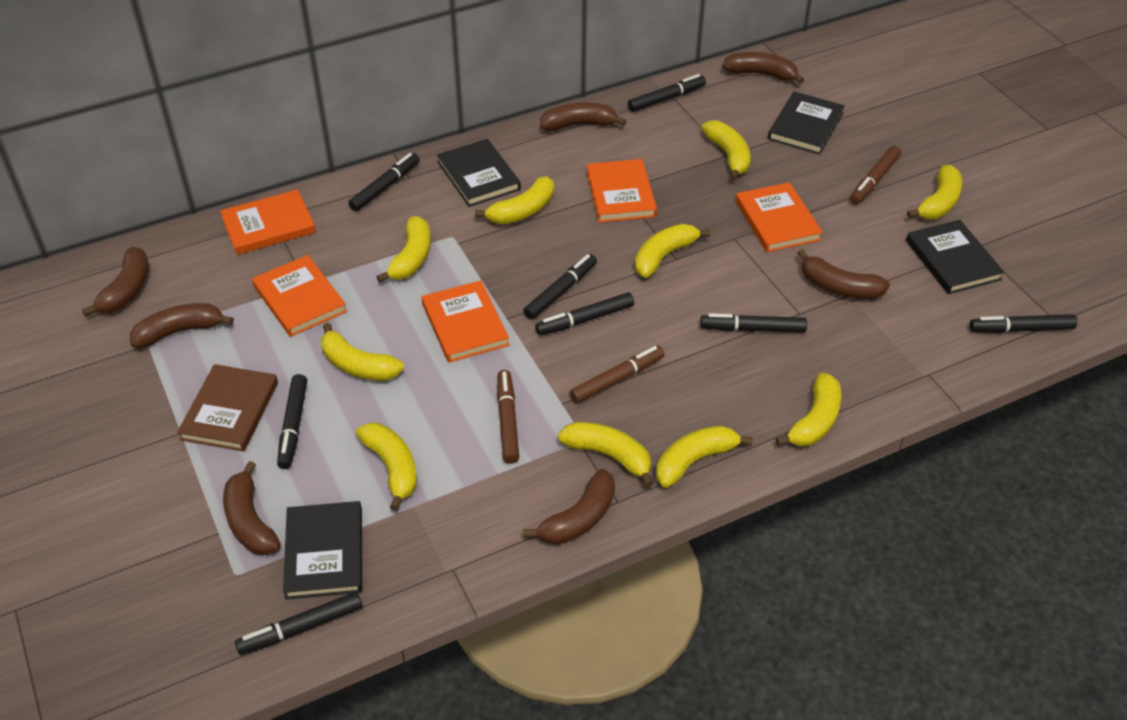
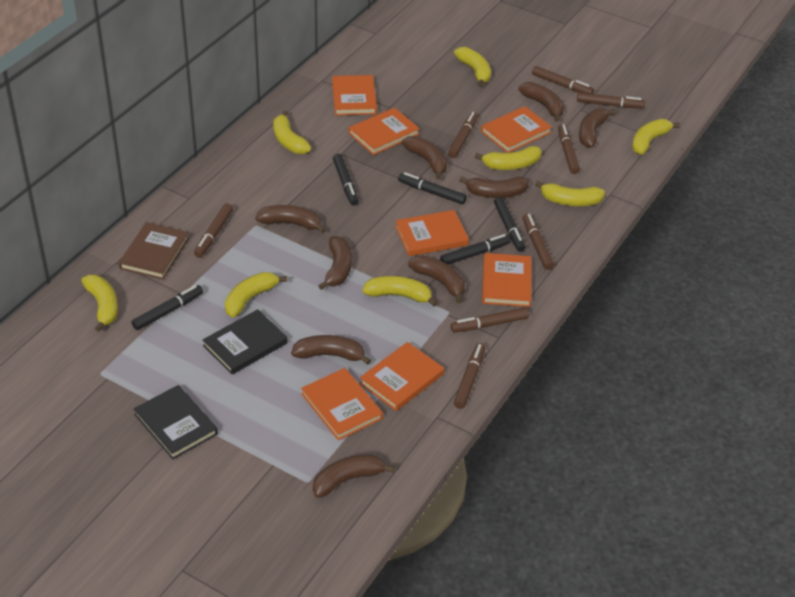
black book: [283,501,362,600] [437,139,521,207] [768,92,845,155] [906,220,1004,294] = 4 -> [134,385,218,460] [203,309,288,375] = 2
black marker: [235,592,363,655] [277,374,307,469] [348,153,420,211] [523,254,597,319] [535,292,634,336] [628,74,706,112] [700,313,807,333] [969,314,1077,333] = 8 -> [131,285,203,330] [333,154,359,206] [398,172,467,204] [440,234,511,265] [494,197,526,252] = 5
brown banana: [82,247,149,317] [130,303,234,348] [223,461,281,555] [523,469,615,544] [540,102,626,131] [722,52,804,84] [797,249,890,299] = 7 -> [255,205,326,234] [291,335,371,365] [313,454,395,498] [318,236,352,290] [402,136,447,180] [408,255,465,303] [459,176,529,198] [518,82,564,122] [579,108,616,148] = 9
brown marker: [497,370,519,464] [570,346,665,404] [850,146,901,204] = 3 -> [194,203,233,258] [448,112,478,158] [451,307,529,333] [454,343,485,409] [523,213,554,270] [532,66,594,94] [558,124,580,174] [577,92,645,109] = 8
orange book: [220,189,316,255] [252,255,347,337] [422,280,510,363] [587,159,657,223] [736,182,823,252] = 5 -> [301,368,383,440] [332,75,377,115] [349,108,420,155] [360,342,444,411] [395,210,469,256] [481,106,552,153] [482,253,531,307] = 7
yellow banana: [321,323,404,381] [356,423,417,511] [377,216,431,283] [475,176,554,224] [558,422,653,487] [635,224,710,278] [656,425,753,488] [702,120,750,181] [775,373,841,447] [907,165,962,219] = 10 -> [81,275,118,332] [225,272,287,317] [273,110,311,154] [362,276,437,306] [454,47,491,87] [475,146,542,170] [535,181,605,206] [632,119,680,155] = 8

